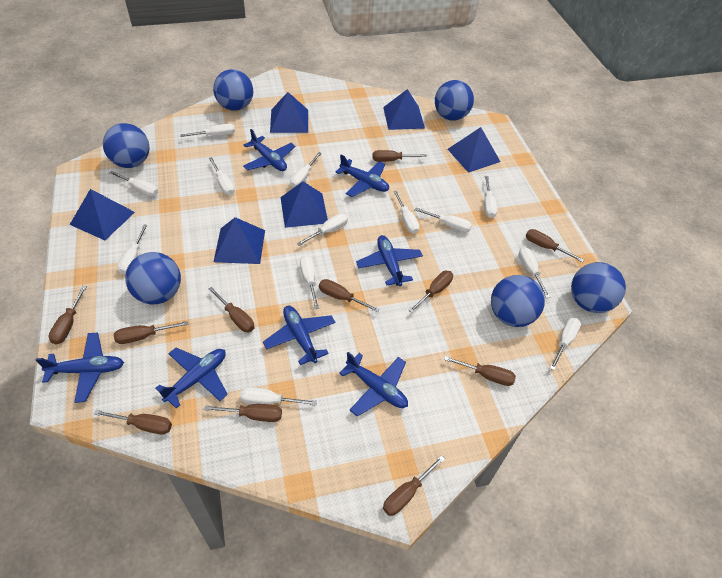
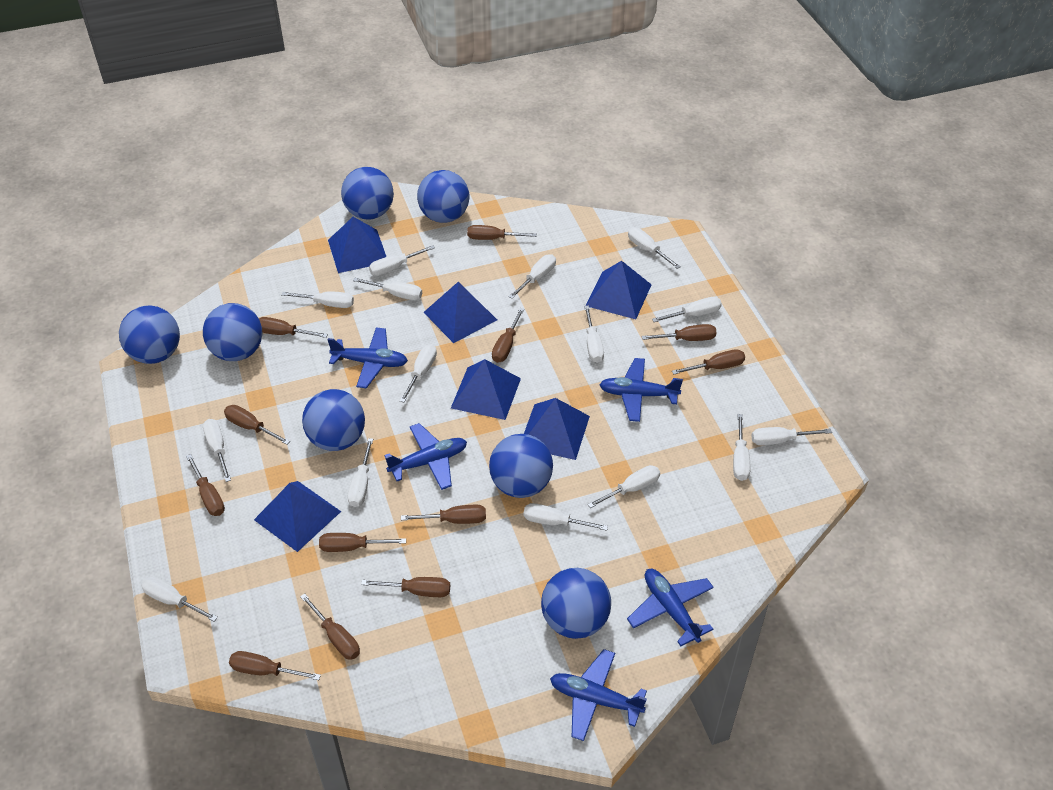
blue ball: [103,123,149,168] [125,252,181,304] [213,69,253,111] [435,80,474,121] [491,275,545,327] [571,262,626,313] = 6 -> [119,306,180,364] [203,303,262,361] [302,389,365,451] [341,167,394,220] [417,170,469,223] [489,434,553,498] [541,568,611,639] = 7
blue plane: [36,333,124,403] [155,348,228,408] [243,129,295,171] [263,306,335,365] [335,154,389,197] [339,352,408,416] [356,235,423,286] = 7 -> [327,327,408,388] [384,423,467,490] [550,649,647,741] [599,358,683,422] [627,569,714,646] = 5
brown screwdriver: [49,285,87,344] [94,410,172,435] [114,321,188,344] [204,404,282,422] [208,287,254,332] [319,279,380,313] [372,150,427,162] [383,455,445,516] [409,271,453,313] [444,356,516,386] [526,229,584,262] = 11 -> [186,454,225,516] [224,405,290,445] [229,651,321,680] [259,317,328,338] [300,593,360,660] [319,533,406,552] [361,577,450,597] [401,505,486,524] [467,225,537,240] [492,308,525,363] [641,324,717,341] [672,349,745,374] = 12
white screwdriver: [109,171,158,197] [117,224,148,275] [180,123,235,137] [209,157,235,195] [240,387,317,405] [290,152,322,188] [297,213,348,246] [300,256,319,309] [393,191,420,234] [414,208,472,232] [484,176,497,218] [519,247,550,298] [550,317,581,370] = 13 -> [141,576,218,622] [203,419,231,482] [281,291,354,308] [348,438,373,507] [353,278,422,300] [369,245,435,276] [400,344,437,402] [509,254,556,299] [524,503,608,531] [584,305,604,363] [587,465,660,508] [628,227,681,269] [652,297,722,322] [733,414,750,481] [751,427,832,445] = 15

